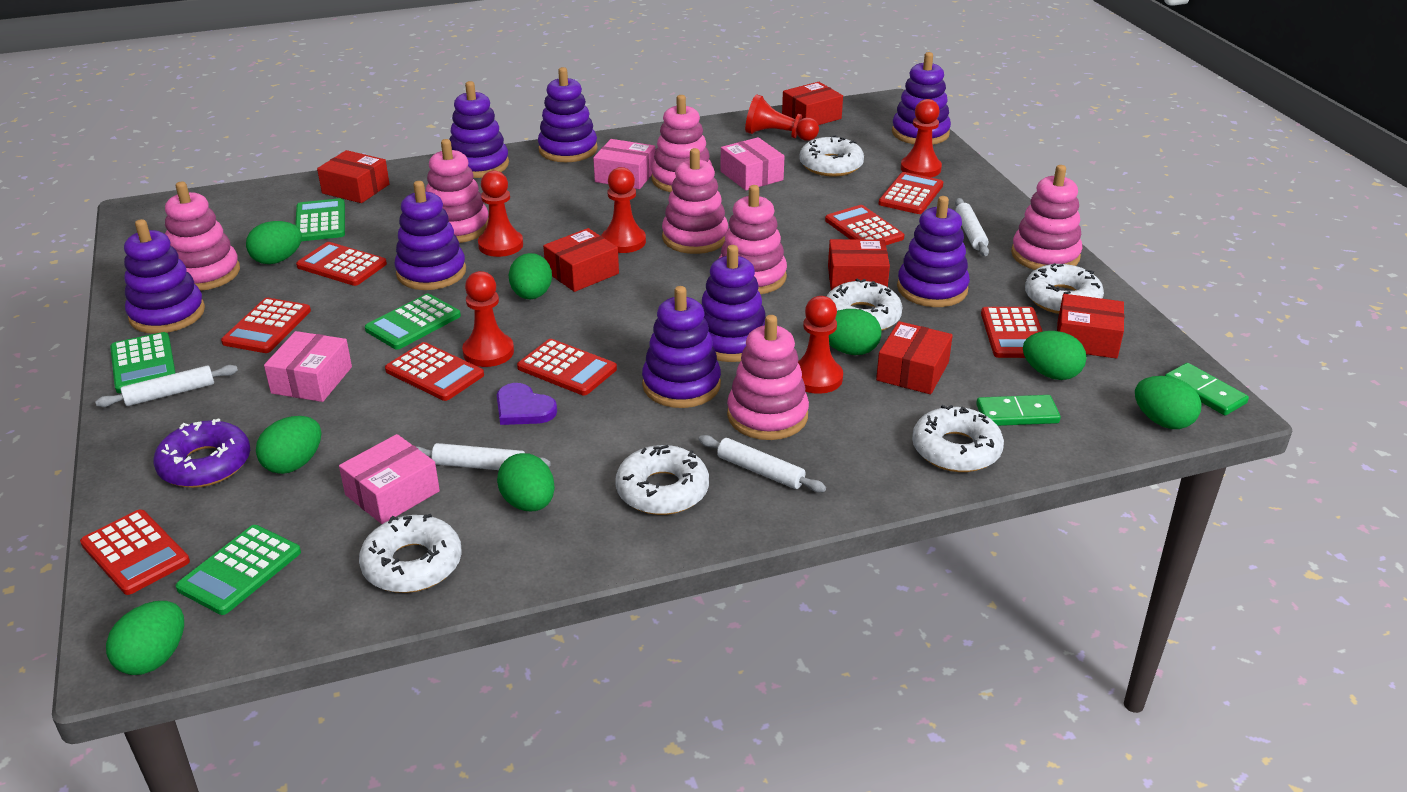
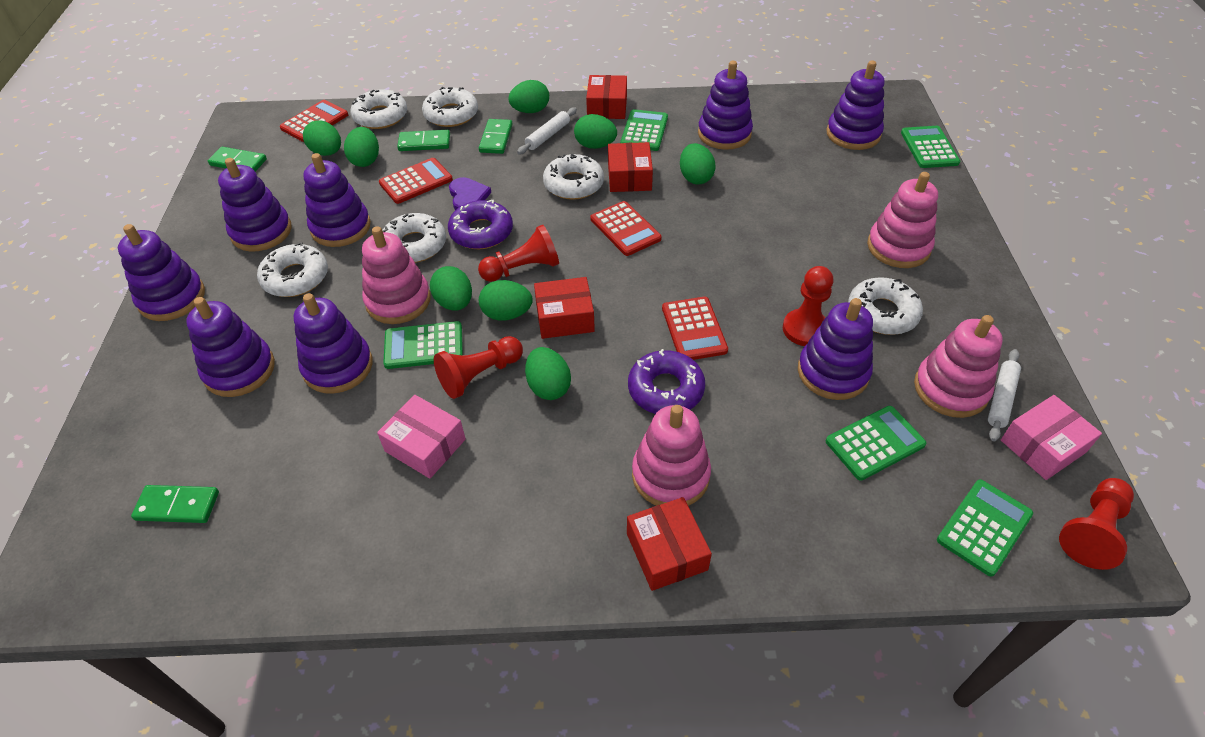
green calculator: [110,332,176,393] [176,525,301,615] [295,198,345,241] [365,294,461,349] = 4 -> [383,321,463,369] [620,109,668,151] [826,406,926,481] [901,126,960,168] [937,479,1033,577] = 5
green domino: [976,395,1061,426] [1165,363,1249,415] = 2 -> [131,485,219,523] [208,147,267,172] [397,130,450,151] [479,119,513,154] = 4
pink box: [264,331,352,402] [339,434,440,524] [593,139,655,189] [721,137,785,191] = 4 -> [377,395,466,479] [1001,395,1102,480] = 2
pink stacking toy: [165,181,240,291] [425,139,488,243] [651,95,712,192] [662,148,728,254] [719,185,787,294] [727,315,809,440] [1011,165,1082,270] = 7 -> [362,226,431,324] [632,405,711,506] [867,172,938,268] [914,315,1003,418] = 4
purple donut: [154,418,250,488] = 1 -> [448,200,513,249] [628,349,705,414] = 2
red box: [317,150,390,203] [543,228,619,292] [782,82,843,125] [828,239,890,290] [876,321,953,394] [1057,294,1124,359] = 6 -> [534,277,595,339] [586,75,627,119] [608,142,653,192] [627,497,712,591] = 4
red calculator: [80,510,190,595] [221,298,311,353] [296,242,387,286] [385,342,484,401] [517,339,617,395] [825,205,904,245] [879,172,943,214] [981,307,1043,358] = 8 -> [280,100,348,142] [379,158,453,204] [590,201,662,256] [662,297,728,360] = 4
red pawn: [462,271,514,367] [478,170,523,257] [601,167,646,253] [745,94,819,141] [798,296,843,394] [901,99,942,177] = 6 -> [434,336,523,399] [478,225,559,282] [783,266,834,346] [1059,478,1134,570] = 4
white rolling pin: [95,365,238,407] [415,443,551,470] [699,435,826,493] [955,198,989,256] = 4 -> [517,108,577,154] [988,349,1021,441] = 2

